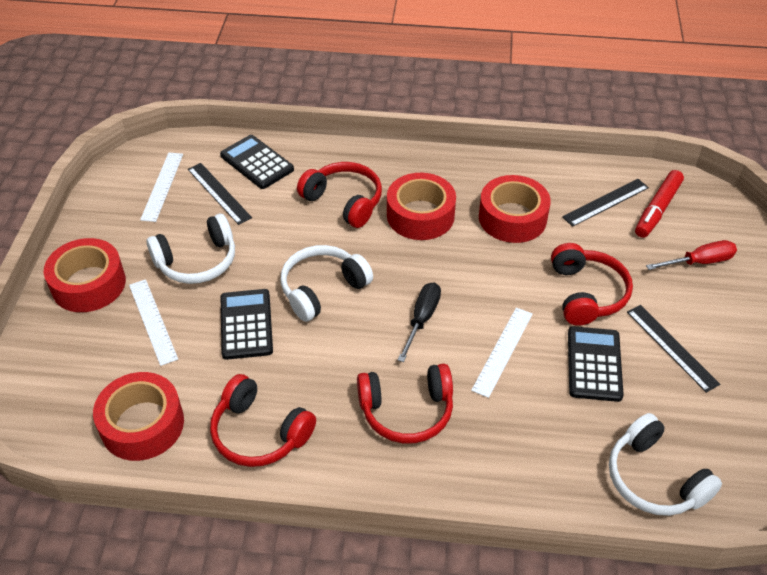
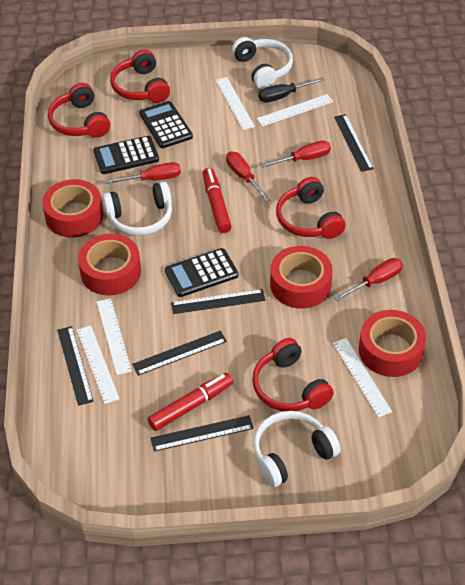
black ruler: [188,163,252,225] [562,179,649,227] [627,305,720,393] = 3 -> [57,326,94,406] [132,331,227,376] [151,415,254,452] [171,289,265,314] [334,114,374,172] = 5
red marker: [635,170,684,238] = 1 -> [148,373,233,431] [203,168,232,233] = 2
red screwdriver: [646,240,737,270] = 1 -> [105,162,181,184] [226,151,271,202] [260,141,331,168] [334,258,403,301] = 4
white ruler: [129,279,178,366] [140,153,183,222] [471,307,533,398] = 3 -> [77,325,119,404] [97,298,132,375] [216,77,255,130] [257,94,333,127] [333,338,392,417] = 5

